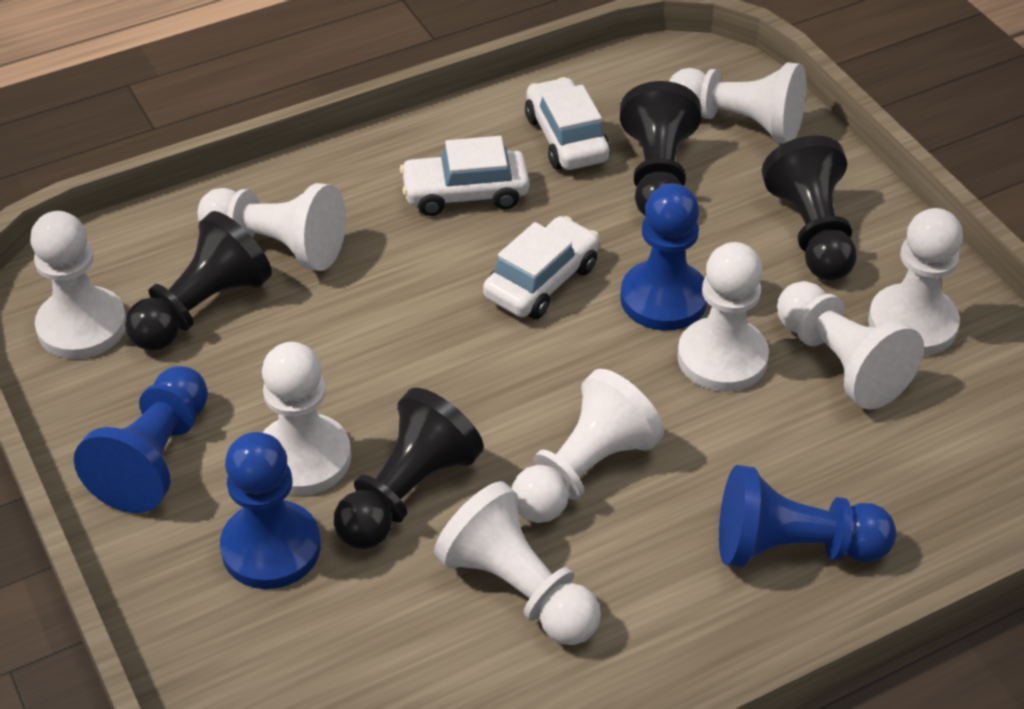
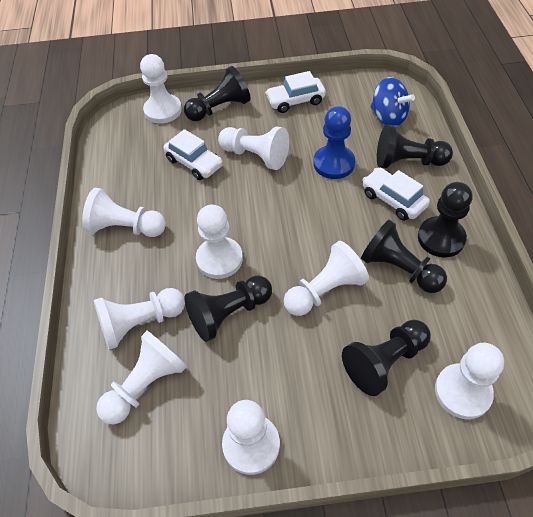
black pawn: [125,211,272,351] [334,388,484,549] [620,81,701,216] [762,135,857,281] = 4 -> [184,66,251,121] [185,276,272,342] [342,320,431,396] [361,220,447,293] [377,124,453,168] [418,182,472,257] = 6
blue pawn: [74,366,208,513] [220,432,321,589] [620,183,707,331] [719,465,896,567] = 4 -> [313,106,355,179] = 1
blue spinning top: none = 0 -> [371,77,415,127] = 1

